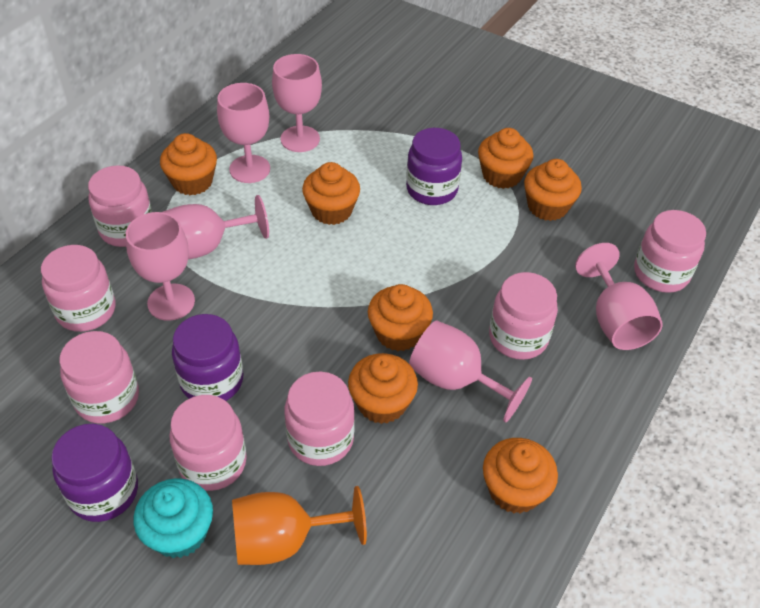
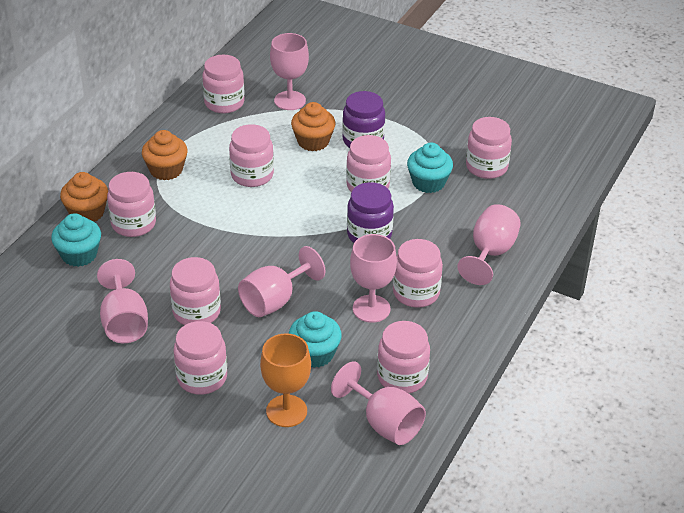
orange cupcake: [160,133,217,195] [302,162,360,225] [348,353,418,424] [368,284,433,351] [478,128,533,189] [483,438,558,514] [524,159,582,221] = 7 -> [60,172,108,222] [142,130,188,180] [291,102,336,151] = 3
pink jar: [41,245,115,332] [59,331,139,423] [88,165,152,247] [169,395,247,491] [284,372,355,466] [489,272,558,360] [634,210,706,293] = 7 -> [107,172,156,237] [170,257,221,325] [173,321,227,395] [202,55,245,114] [229,124,274,187] [346,135,391,192] [377,321,430,393] [393,239,443,308] [466,117,512,179] = 9
purple jar: [51,424,138,522] [172,314,243,401] [406,128,462,205] = 3 -> [342,91,385,148] [347,182,394,243] = 2
turquoise cupcake: [134,478,213,558] = 1 -> [51,213,101,267] [289,311,342,368] [407,143,453,193] = 3

